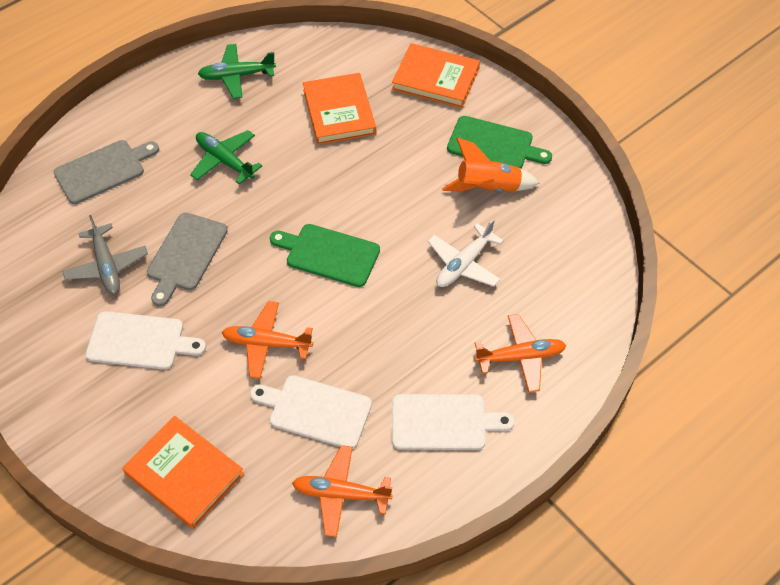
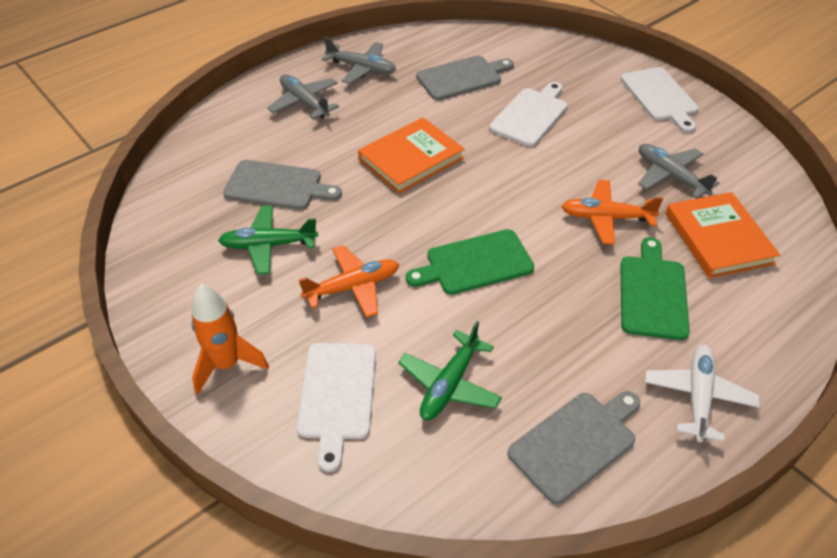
grey cutting board: [54,140,159,204] [147,212,228,306] = 2 -> [223,160,342,210] [416,56,514,100] [508,391,640,504] = 3
grey plane: [62,215,148,294] = 1 -> [267,74,339,119] [321,37,396,84] [638,144,719,199] = 3
orange book: [123,416,244,529] [303,73,376,145] [392,43,480,108] = 3 -> [358,117,465,194] [665,192,780,278] = 2
orange plane: [222,301,313,379] [292,445,393,537] [474,314,566,393] = 3 -> [299,245,399,318] [561,180,663,245] = 2

